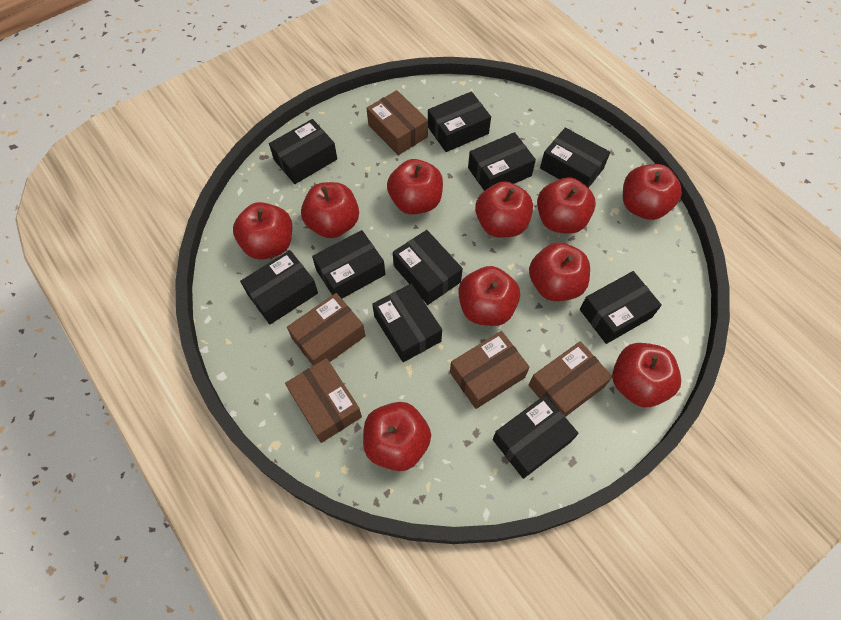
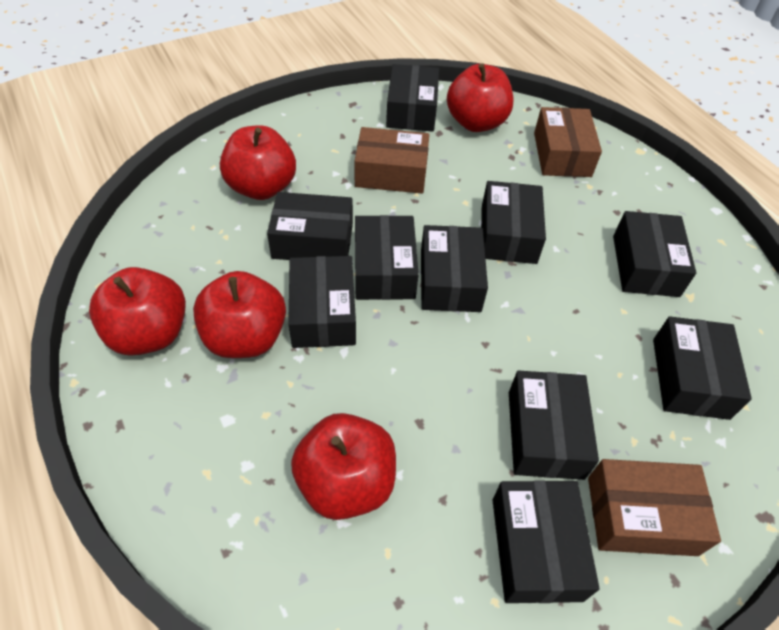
brown box: [285,358,362,443] [287,293,365,366] [367,90,428,155] [450,331,530,409] [529,341,613,417] = 5 -> [354,127,429,194] [534,107,602,177] [588,459,721,556] = 3
red apple: [233,202,292,260] [301,182,359,238] [363,402,431,471] [387,159,443,215] [458,266,520,326] [475,181,533,237] [529,243,590,301] [537,178,596,234] [612,343,681,407] [623,164,682,220] = 10 -> [89,267,186,355] [193,271,286,358] [220,125,296,200] [291,413,396,520] [447,64,514,132] = 5

